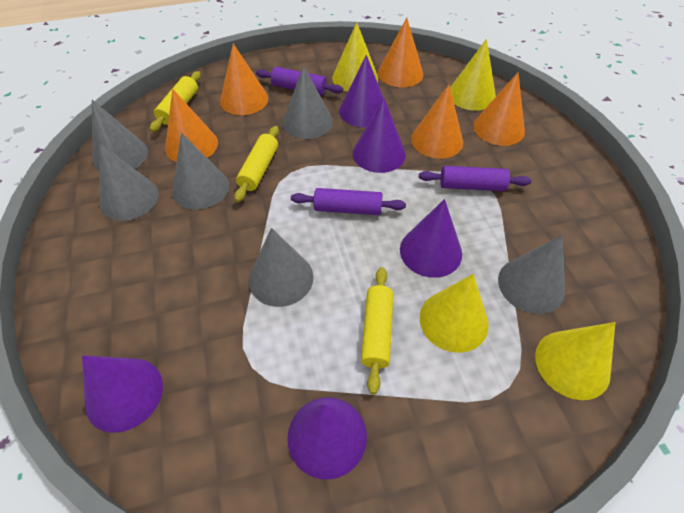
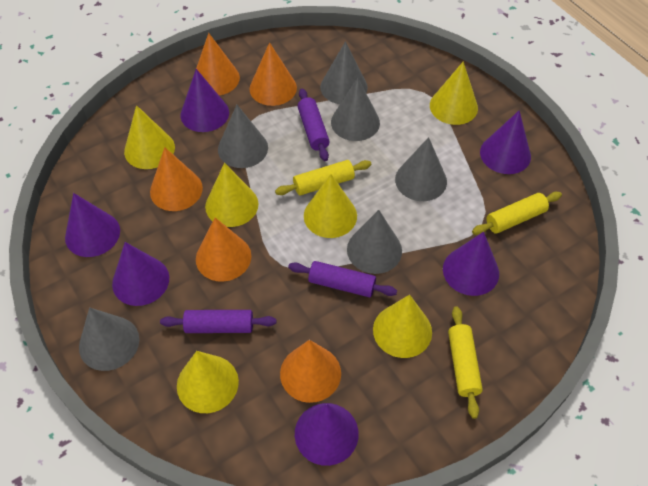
purple cone: [82,355,163,433] [287,397,367,480] [339,55,383,127] [353,98,406,173] [400,199,462,278] = 5 -> [65,193,120,257] [112,242,169,306] [181,69,229,132] [295,403,359,466] [443,232,499,296] [480,110,531,174] = 6
yellow cone: [332,22,378,92] [420,274,489,353] [450,39,496,111] [535,322,615,400] = 4 -> [124,105,175,169] [177,351,239,413] [205,163,258,227] [304,174,357,238] [373,294,432,358] [430,61,478,125] = 6

